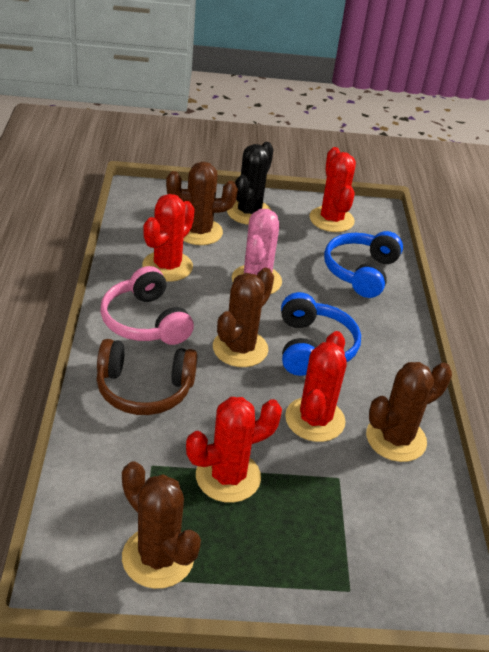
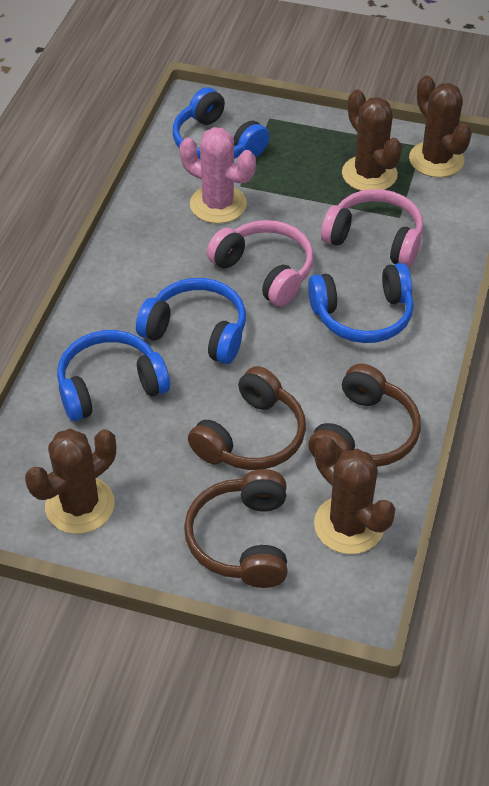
black cactus: [227,142,274,225] = 1 -> none = 0
blue headphones: [281,292,361,376] [324,231,403,298] = 2 -> [57,330,170,421] [136,278,246,364] [173,87,269,159] [308,263,414,343] = 4
brown headphones: [97,339,197,415] = 1 -> [184,469,287,588] [188,366,306,470] [308,364,421,467] = 3
pink headphones: [100,266,194,345] = 1 -> [207,220,314,306] [321,189,423,267] = 2
red cactus: [142,194,195,282] [186,397,282,503] [285,331,347,442] [309,147,356,232] = 4 -> none = 0

